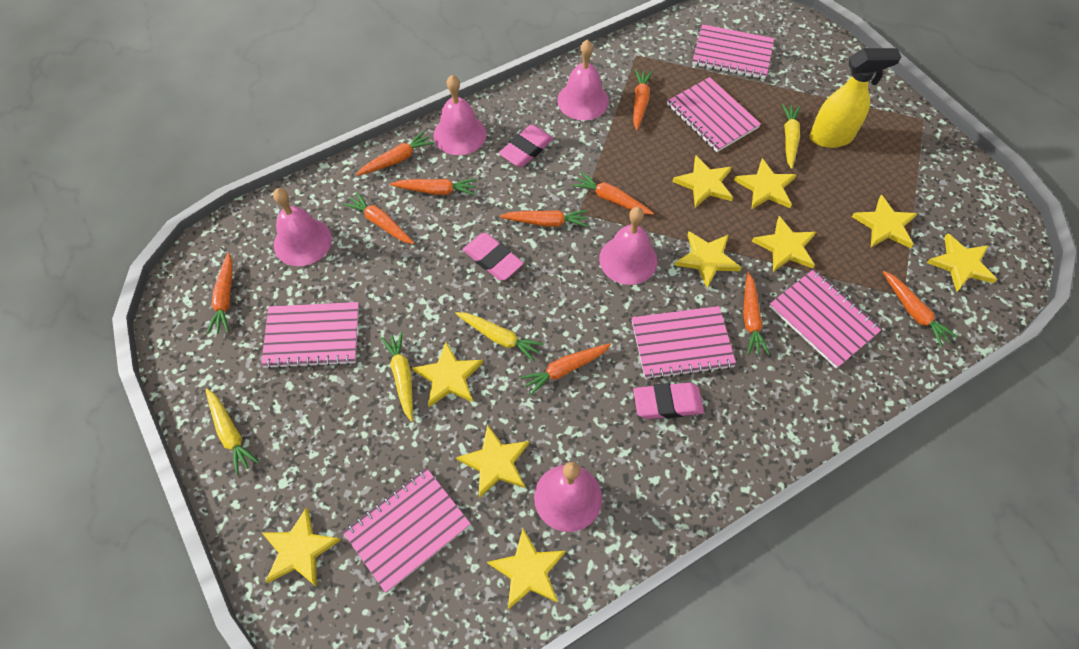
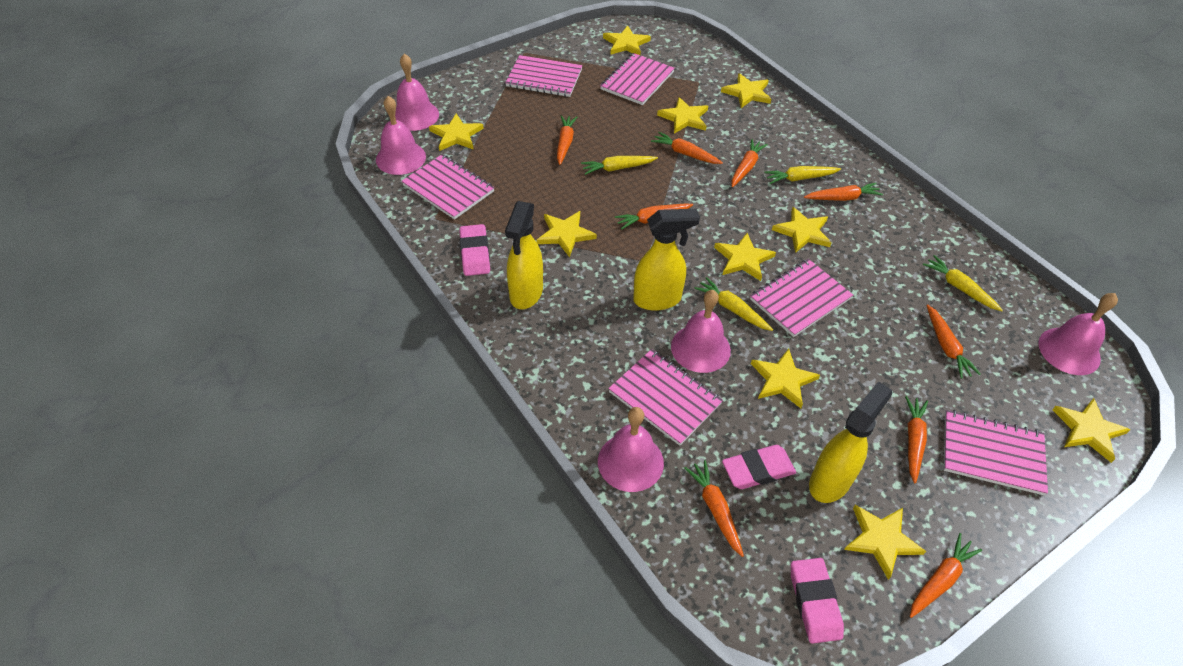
orange carrot: [207,252,232,334] [343,192,414,244] [356,131,434,176] [390,179,477,195] [500,210,588,227] [520,343,611,395] [572,172,654,215] [633,69,653,130] [743,272,770,355] [883,271,957,347] = 10 -> [557,115,577,165] [615,204,693,230] [651,132,723,164] [684,460,744,557] [732,139,768,187] [804,183,883,201] [905,396,928,483] [910,533,982,618] [926,304,980,378] = 9
yellow spray bottle: [809,48,901,148] = 1 -> [505,201,543,309] [633,209,700,311] [809,381,892,503] = 3

